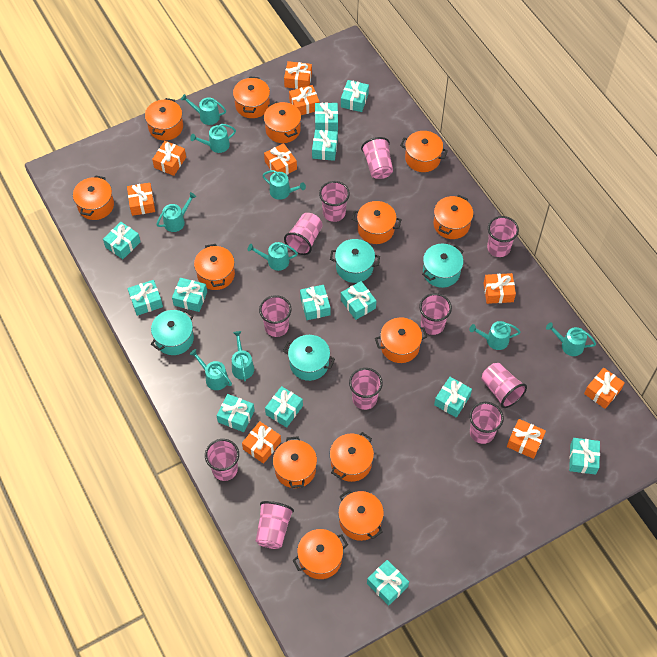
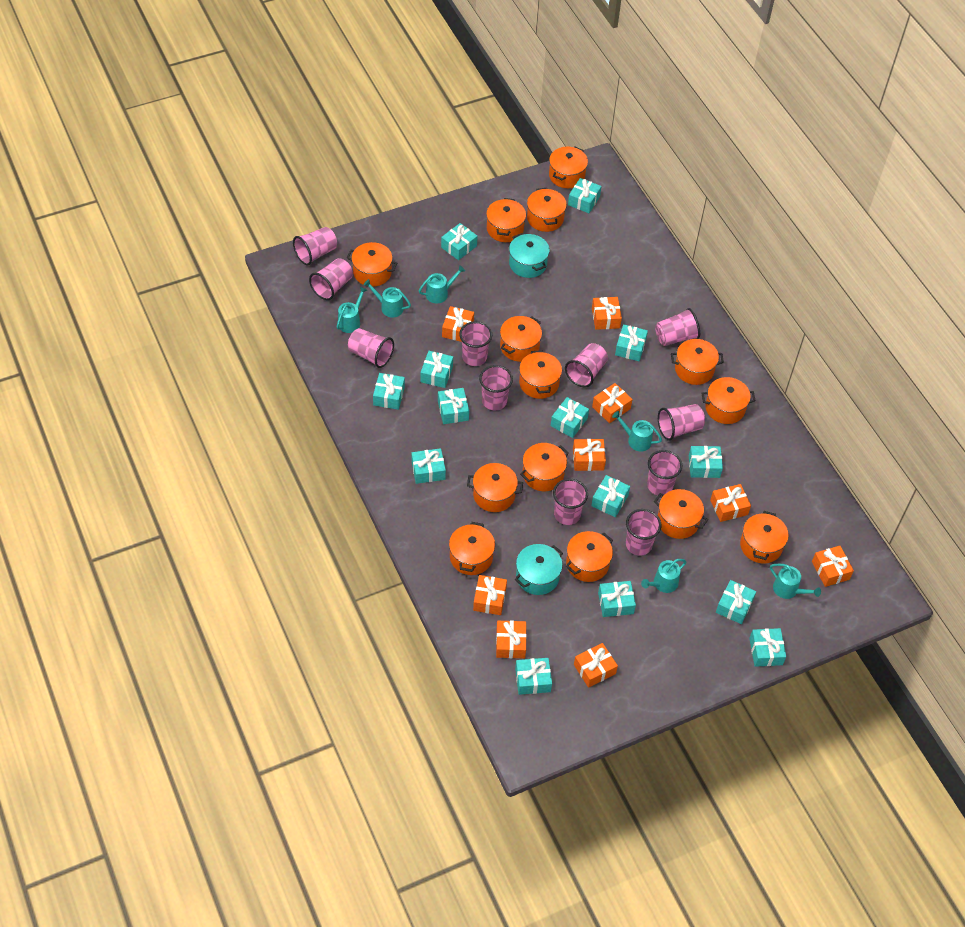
orange pot: [73,175,114,220] [145,98,183,141] [194,244,235,290] [233,77,270,118] [264,101,301,143] [273,436,317,488] [292,529,348,579] [330,432,374,482] [338,490,384,541] [352,201,402,244] [375,318,427,363] [400,131,448,172] [433,195,473,239] = 13 -> [347,242,398,287] [449,522,495,575] [467,463,523,512] [486,198,526,242] [500,316,542,362] [519,350,562,399] [520,443,569,491] [527,188,567,232] [549,146,588,188] [566,531,613,582] [654,489,708,539] [671,339,724,385] [701,377,755,424] [740,511,789,563] = 14
turquoise gift: [103,222,141,259] [128,280,163,316] [172,278,207,312] [216,394,255,432] [265,386,303,428] [300,285,331,320] [312,130,338,161] [315,103,338,132] [341,80,369,112] [341,281,376,320] [367,560,409,606] [434,377,472,418] [569,438,600,475] = 13 -> [373,373,405,410] [411,448,446,484] [420,351,453,388] [438,388,469,424] [441,223,478,260] [515,658,552,695] [551,397,589,438] [568,178,601,213] [591,475,630,517] [598,581,636,617] [615,324,648,361] [689,446,723,478] [716,580,756,624] [749,628,786,667] = 14
turquoise pot: [151,309,194,355] [283,335,335,381] [330,239,380,283] [422,243,463,288] = 4 -> [509,233,550,278] [515,544,563,595] = 2
turquoise watering can: [156,192,196,232] [181,94,226,125] [190,124,236,153] [190,349,232,390] [232,331,254,381] [248,242,298,271] [262,170,306,200] [469,321,521,350] [546,323,596,356] = 9 -> [337,287,367,333] [364,279,411,318] [419,265,465,303] [612,411,662,452] [641,559,686,593] [770,564,821,599] = 6

